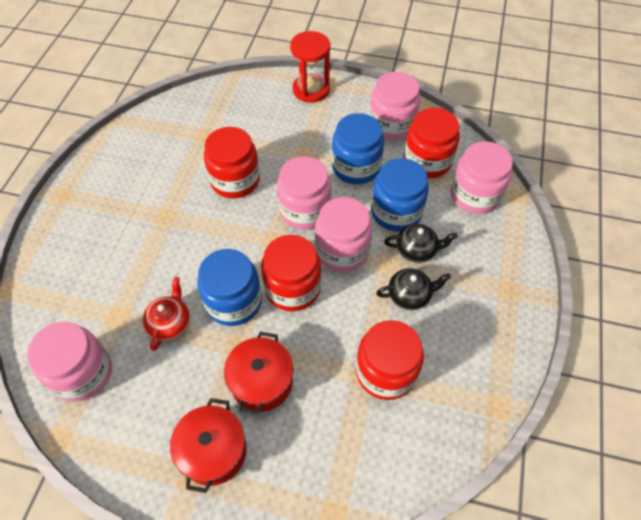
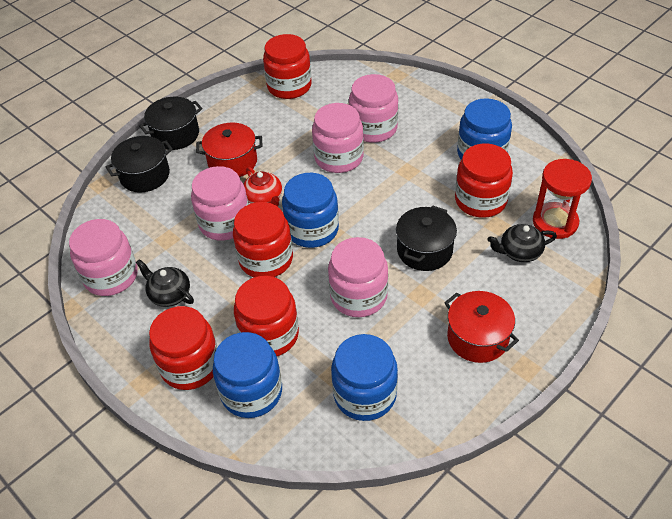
black pot: none = 0 -> [106,136,173,193] [139,97,203,150] [396,205,457,271] = 3
blue jar: [197,249,262,326] [332,113,384,184] [371,158,429,232] = 3 -> [213,332,282,418] [282,173,339,248] [331,334,398,421] [457,98,512,160] = 4
red jar: [204,127,260,198] [261,235,321,311] [356,320,424,400] [403,108,460,178] = 4 -> [149,306,217,390] [233,202,293,277] [234,276,299,356] [263,34,312,99] [455,143,513,218] = 5

